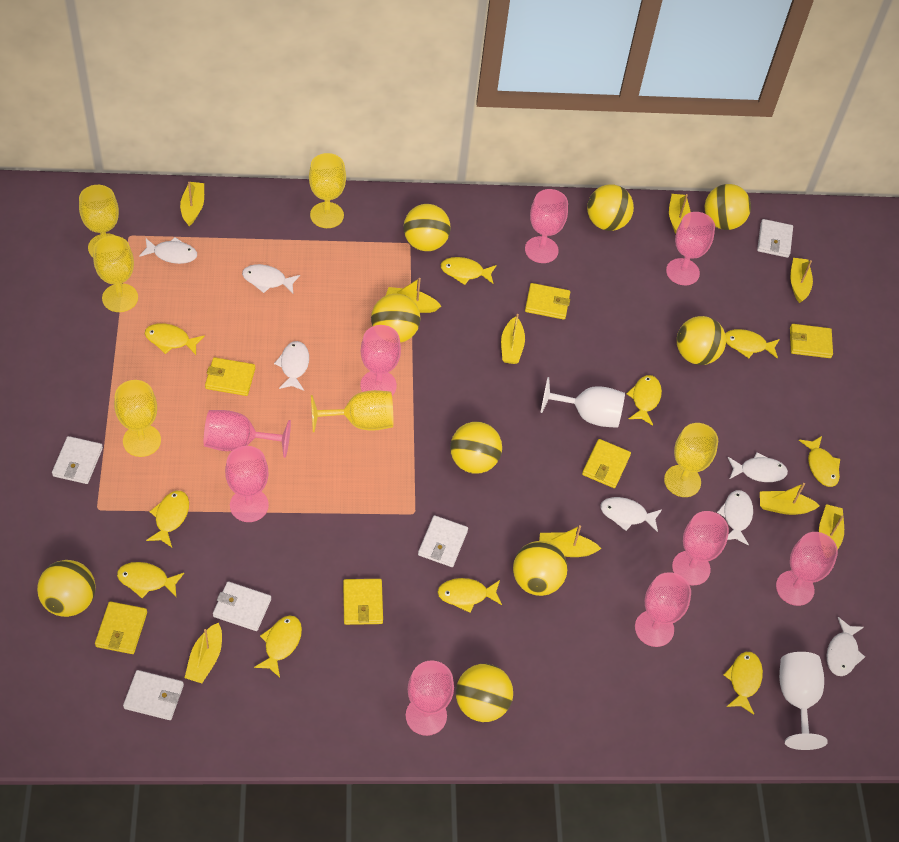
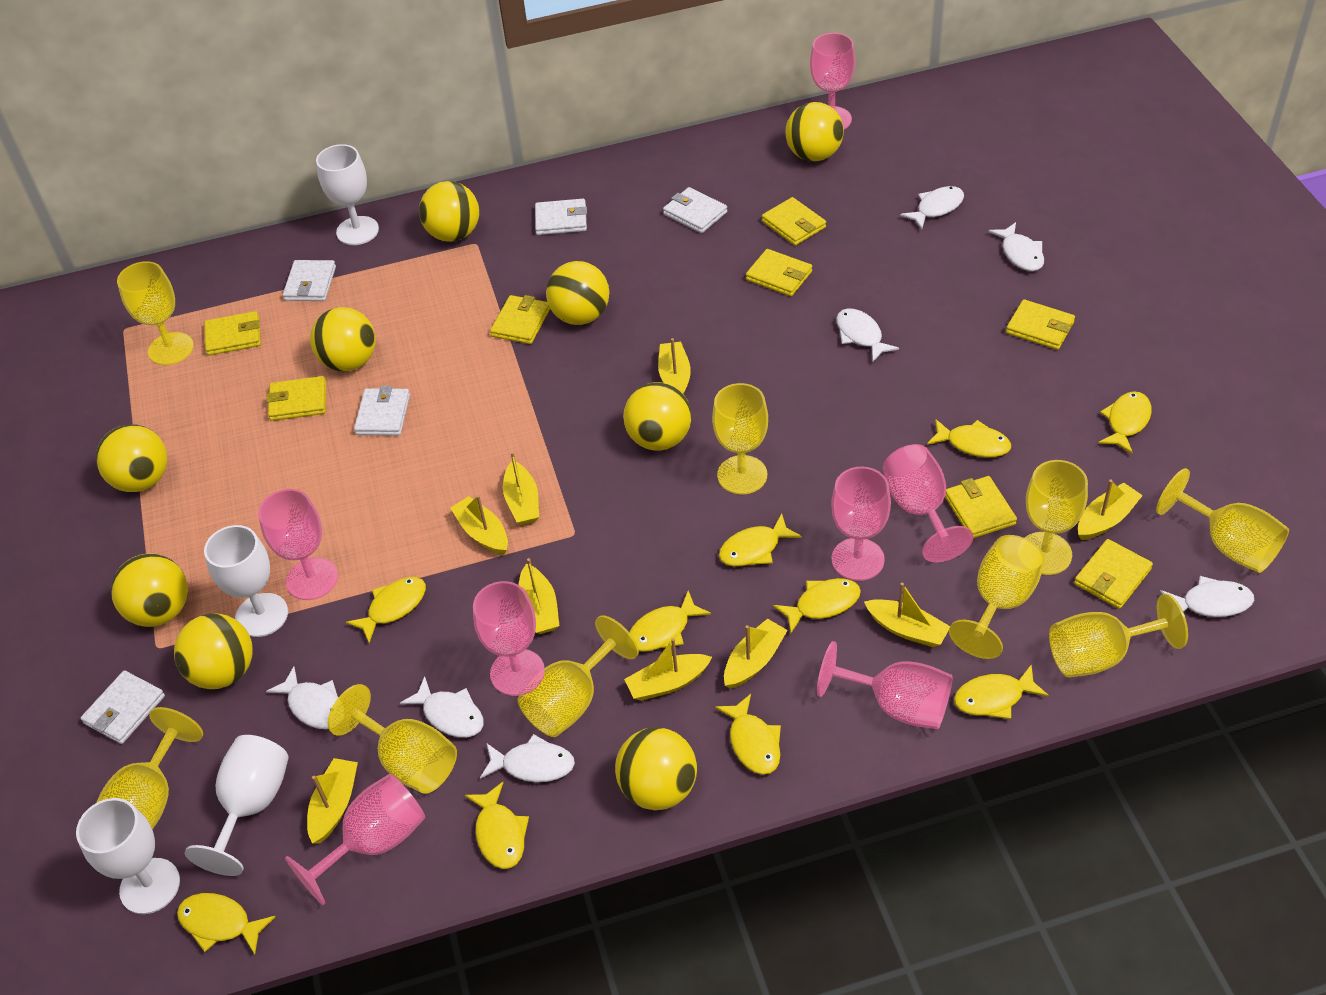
pink goblet: [204,410,291,458] [225,446,269,522] [360,325,401,395] [406,661,454,736] [525,189,568,263] [635,572,691,647] [666,212,715,285] [672,511,729,585] [776,532,838,606] = 9 -> [258,489,338,600] [285,774,425,905] [473,581,544,696] [810,33,856,129] [817,641,953,729] [831,467,891,581] [883,444,973,562] = 7
white goblet: [540,377,625,428] [779,652,828,750] = 2 -> [76,798,180,914] [184,735,289,876] [204,525,288,637] [316,144,379,245] = 4
yellow goblet: [79,185,119,257] [93,235,138,312] [114,380,161,457] [309,153,346,228] [311,390,393,432] [664,423,718,497] = 6 -> [96,707,203,830] [117,261,194,365] [328,684,457,794] [517,615,639,737] [712,383,768,494] [949,535,1045,659] [1025,460,1088,575] [1049,594,1188,677] [1156,468,1289,573] = 9
yellow wallet: [95,601,147,654] [205,357,255,396] [343,579,383,625] [525,283,570,320] [582,439,631,488] [790,324,833,358] = 6 -> [205,311,261,355] [266,376,326,421] [490,295,550,344] [746,249,812,296] [762,197,826,245] [945,476,1017,538] [1006,299,1075,350] [1074,539,1153,609] = 8

